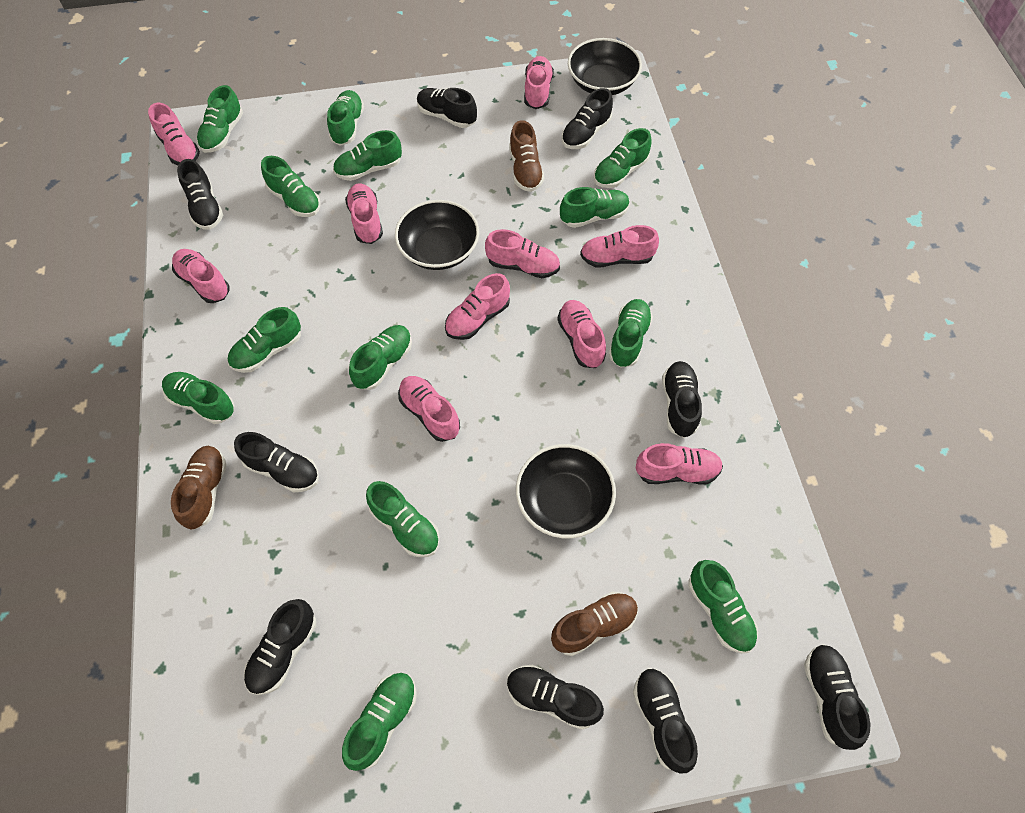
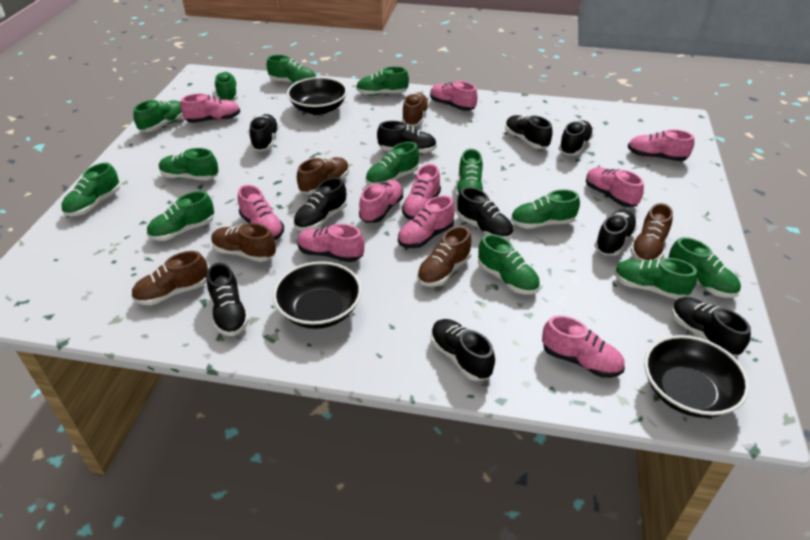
black shoe: [177,159,223,230] [234,432,319,492] [244,599,316,695] [417,88,477,128] [507,665,604,730] [561,88,613,149] [633,668,698,774] [662,361,702,438] [804,644,870,750] = 9 -> [207,263,249,336] [249,114,279,151] [294,177,347,231] [377,121,437,154] [431,319,495,381] [457,187,513,240] [505,115,553,149] [559,120,594,155] [594,210,637,256] [671,297,751,356] = 10
brown shoe: [171,446,227,530] [509,120,544,192] [551,591,638,656] = 3 -> [131,251,208,305] [211,223,276,262] [297,157,349,194] [402,92,429,127] [417,226,471,286] [630,203,673,261] = 6

